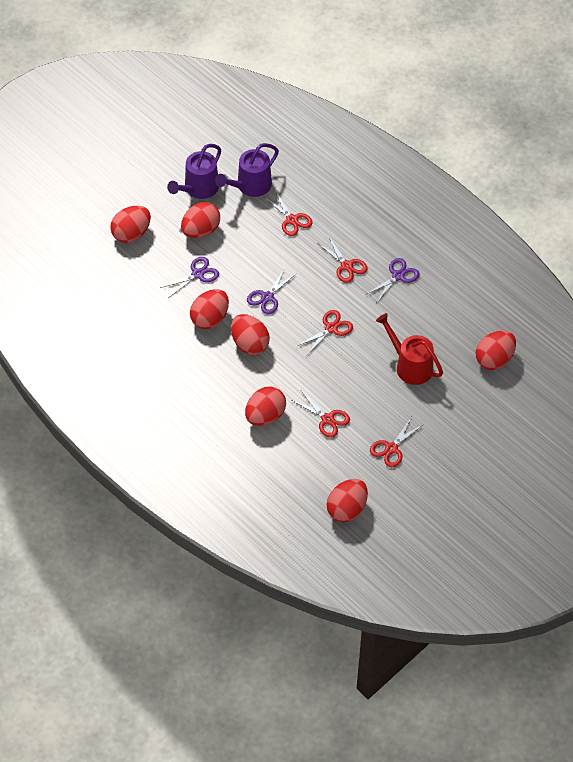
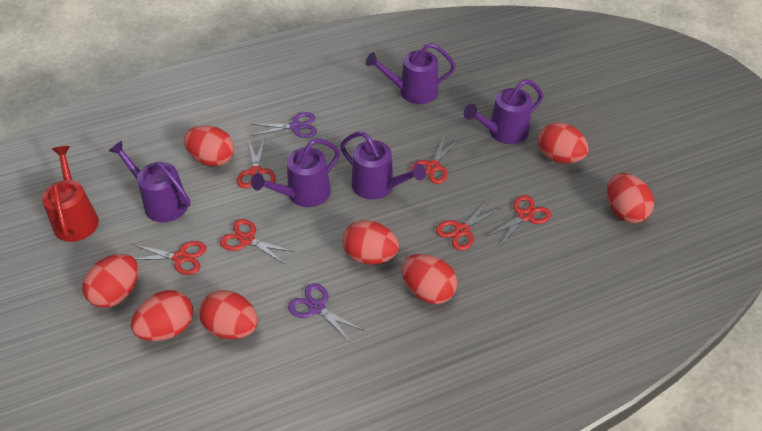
purple scissors: [160,257,219,298] [247,268,297,314] [367,258,419,303] = 3 -> [251,112,317,138] [288,283,364,343] = 2
purple watering can: [167,144,221,199] [215,143,279,197] = 2 -> [109,141,190,222] [251,139,340,207] [340,132,426,200] [366,43,456,104] [464,79,543,144] = 5
red egg: [110,206,151,243] [181,202,220,238] [190,289,229,329] [231,314,270,355] [245,386,286,426] [327,479,368,522] [476,331,516,370] = 7 -> [82,254,138,308] [131,290,193,341] [184,126,234,167] [199,290,258,339] [342,220,399,265] [401,254,457,304] [538,122,589,163] [607,173,654,223] = 8
red scissors: [264,192,312,236] [291,392,350,438] [297,310,353,355] [317,237,368,283] [370,418,424,467] = 5 -> [133,241,206,275] [220,219,295,264] [237,138,276,188] [410,134,459,184] [436,199,502,250] [487,195,551,248] = 6

